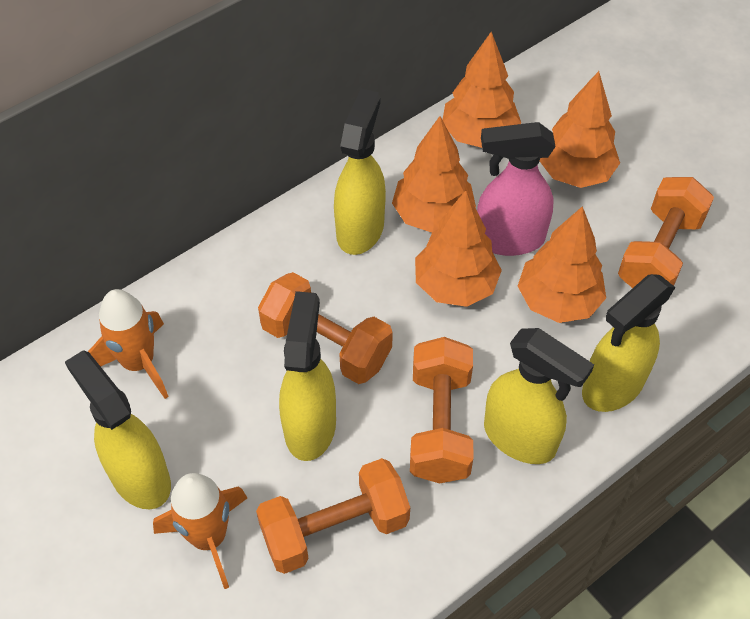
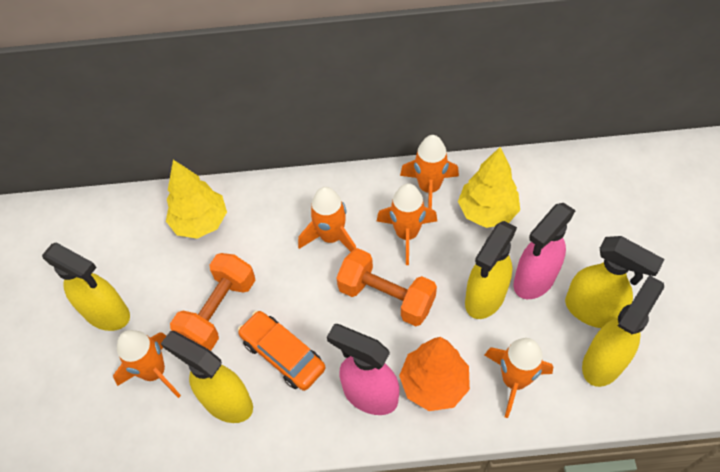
orange car: none = 0 -> [238,311,326,391] = 1
orange dumbbell: [256,458,410,574] [258,272,393,384] [410,337,473,484] [618,177,714,288] = 4 -> [170,253,255,351] [336,248,437,326] = 2
orange rocket: [88,289,169,399] [153,473,247,589] = 2 -> [113,330,181,398] [298,187,357,252] [377,183,437,265] [400,135,459,209] [485,338,553,418] = 5
orange tree: [392,116,476,233] [415,190,502,307] [443,32,521,148] [518,206,606,323] [540,71,620,188] = 5 -> [399,337,470,411] = 1
pink spray bottle: [477,122,556,256] = 1 -> [327,324,399,415] [513,203,576,299] = 2
yellow tree: none = 0 -> [166,160,227,239] [458,147,520,228] = 2

